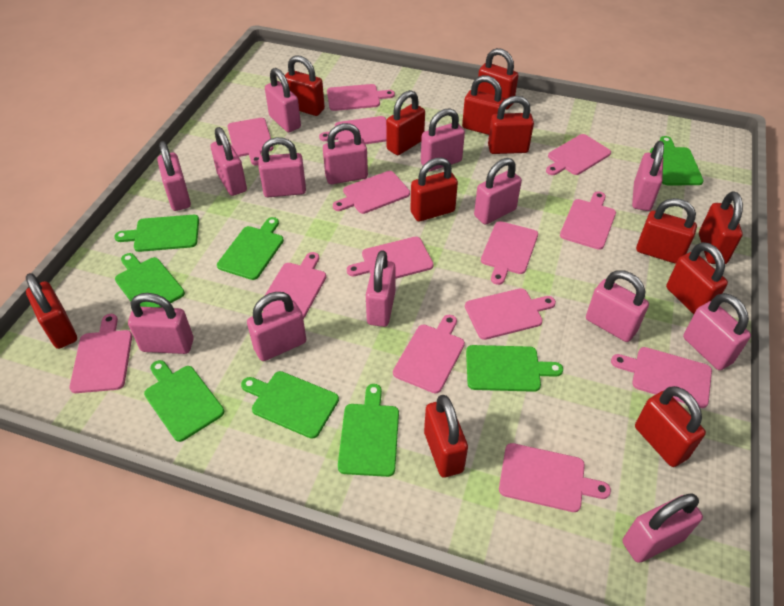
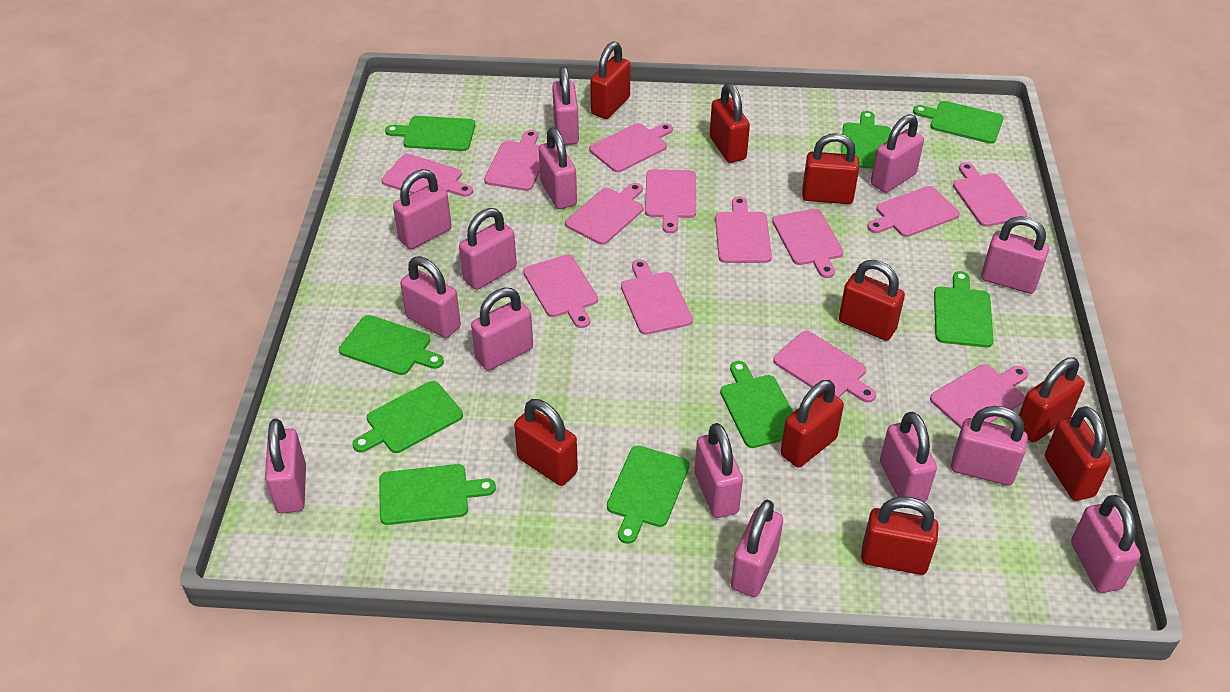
green cutting board: [114,215,199,252] [115,253,185,308] [144,360,224,442] [217,217,284,280] [241,371,339,439] [338,384,399,477] [466,345,563,392] [650,136,704,185] = 8 -> [339,315,444,375] [352,381,463,453] [379,464,496,525] [385,116,475,151] [607,446,689,544] [720,361,793,448] [841,111,891,169] [913,101,1004,144] [934,271,994,347] = 9
pink cutting board: [69,314,132,393] [227,118,274,166] [262,252,326,319] [319,116,386,144] [327,84,395,111] [333,171,410,214] [347,237,434,279] [393,315,465,393] [465,288,556,340] [481,221,538,285] [499,443,611,512] [546,134,611,175] [560,191,616,250] [611,347,712,408] = 14 -> [381,154,473,197] [484,130,540,191] [523,255,598,328] [565,183,644,245] [589,123,673,172] [621,259,693,335] [645,169,696,234] [715,196,772,263] [772,209,844,278] [773,331,876,403] [867,186,960,237] [930,364,1028,429] [953,162,1027,227] = 13
red padlock: [26,273,77,349] [285,55,325,116] [386,90,425,155] [410,158,458,222] [424,395,468,477] [462,75,505,135] [478,48,518,109] [488,96,534,154] [635,386,706,467] [636,198,697,264] [666,242,728,314] [699,191,743,264] = 12 -> [514,399,578,486] [590,41,631,119] [710,83,750,163] [781,380,844,467] [802,133,859,204] [839,260,905,341] [861,496,939,575] [1019,357,1085,442] [1045,406,1111,501] = 9

